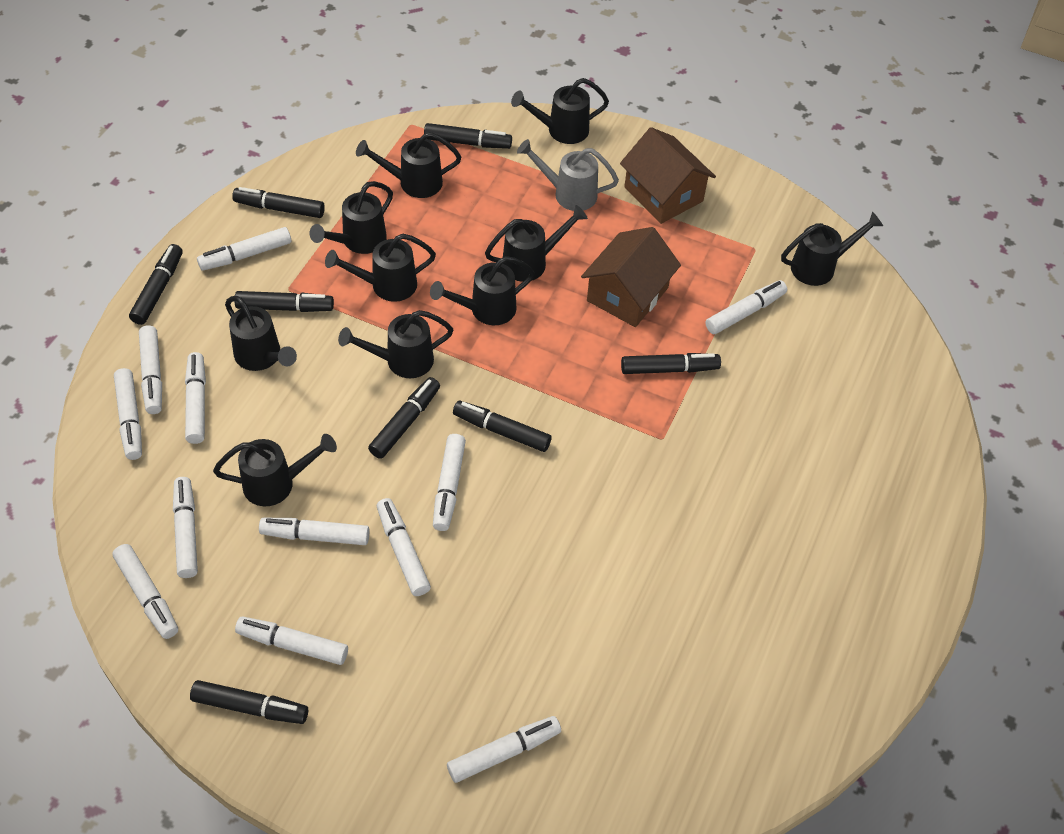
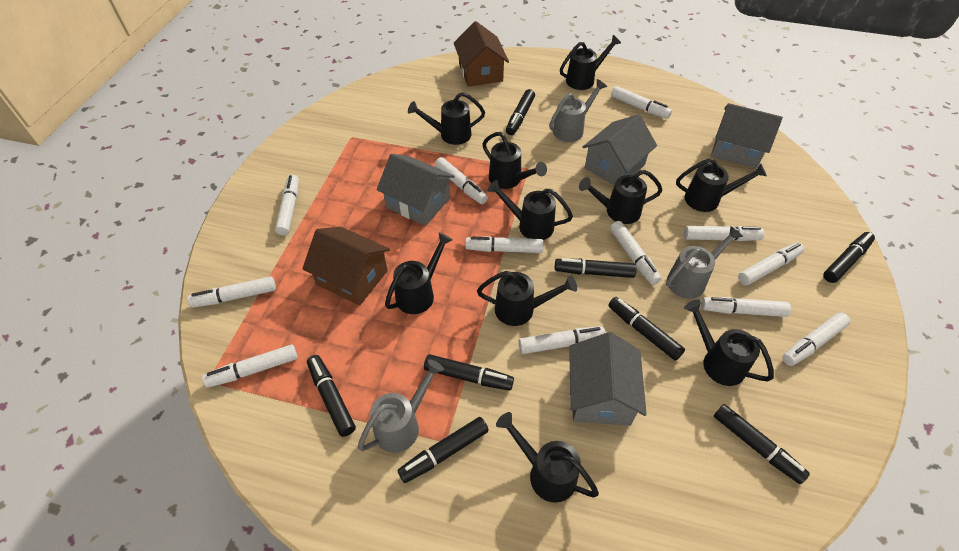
grey house: none = 0 -> [377,154,455,226] [569,332,647,426] [582,114,657,185] [711,103,783,169] = 4
grey watering can: [517,139,619,211] = 1 -> [358,359,444,453] [549,79,607,142] [666,226,743,299] = 3

